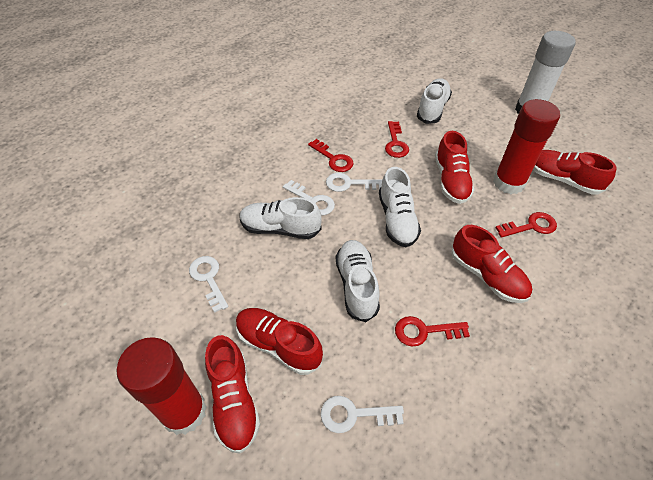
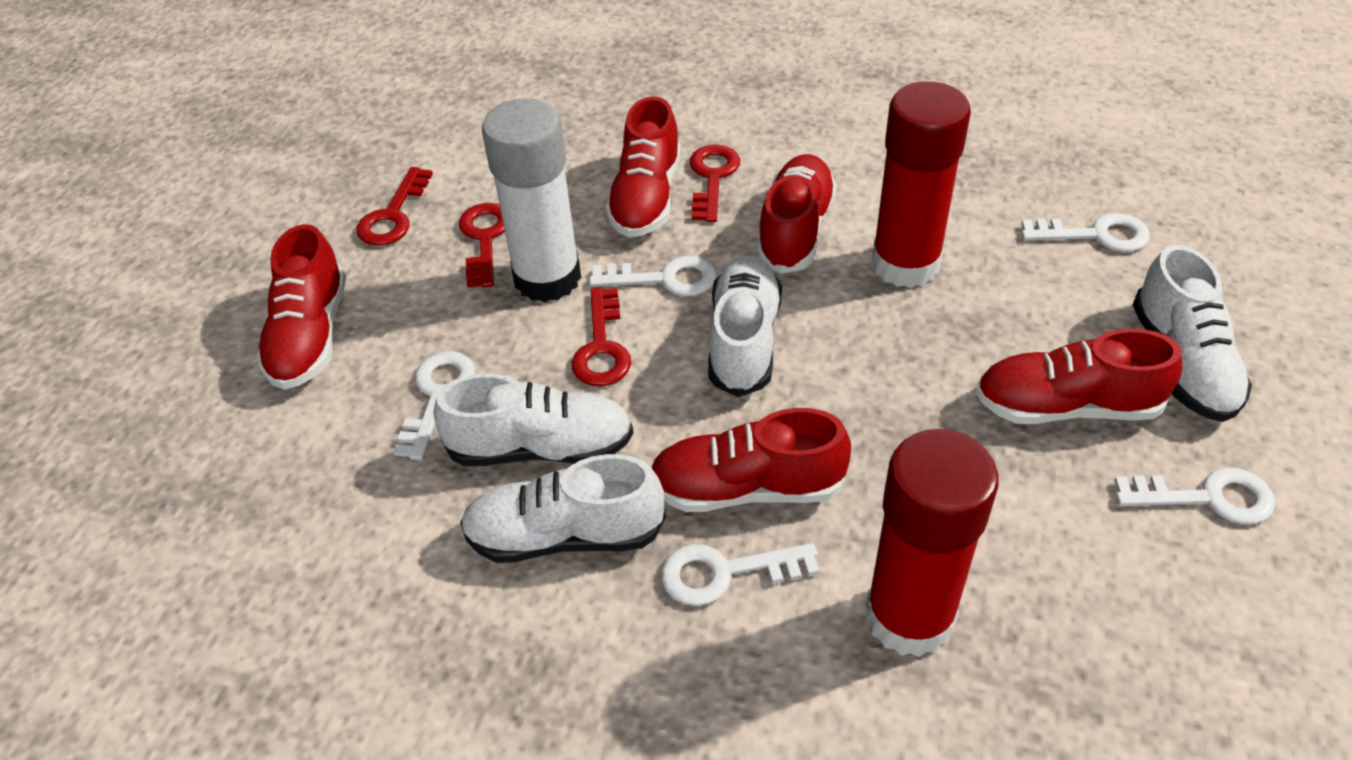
white key: [189,256,228,313] [283,180,335,216] [321,396,404,433] [326,173,382,192] = 4 -> [393,351,475,460] [589,256,717,296] [661,543,820,606] [1021,213,1150,252] [1114,468,1275,524] = 5

